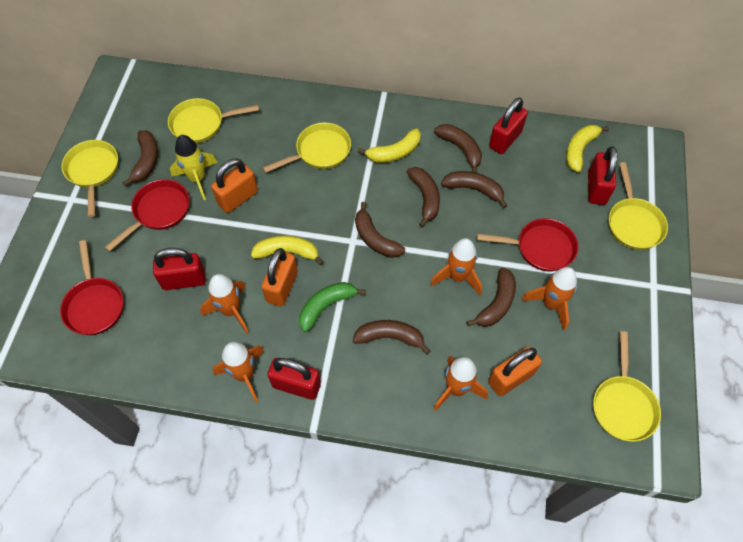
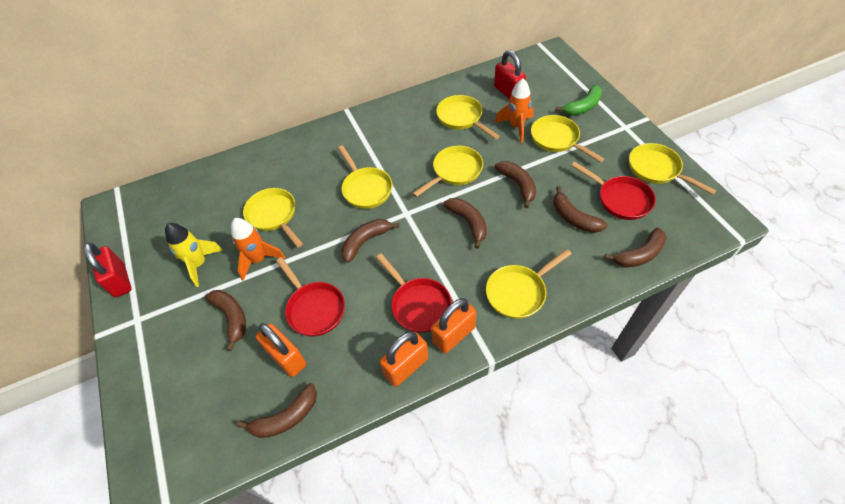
orange rocket: [200,274,249,333] [213,342,264,402] [430,238,482,295] [434,356,488,411] [521,267,577,331] = 5 -> [231,218,285,281] [495,78,534,143] = 2
red padlock: [153,248,206,290] [268,358,321,400] [489,98,528,154] [588,146,617,205] = 4 -> [83,242,132,297] [494,50,526,99] = 2
yellow banana: [251,235,324,265] [358,128,421,163] [566,125,609,172] = 3 -> none = 0
yellow pan: [62,140,118,217] [168,98,259,143] [263,122,351,173] [593,331,661,442] [609,162,668,250] = 5 -> [243,188,303,247] [338,145,392,209] [412,146,483,197] [436,95,500,139] [486,249,572,319] [531,115,605,163] [629,143,716,195] = 7

